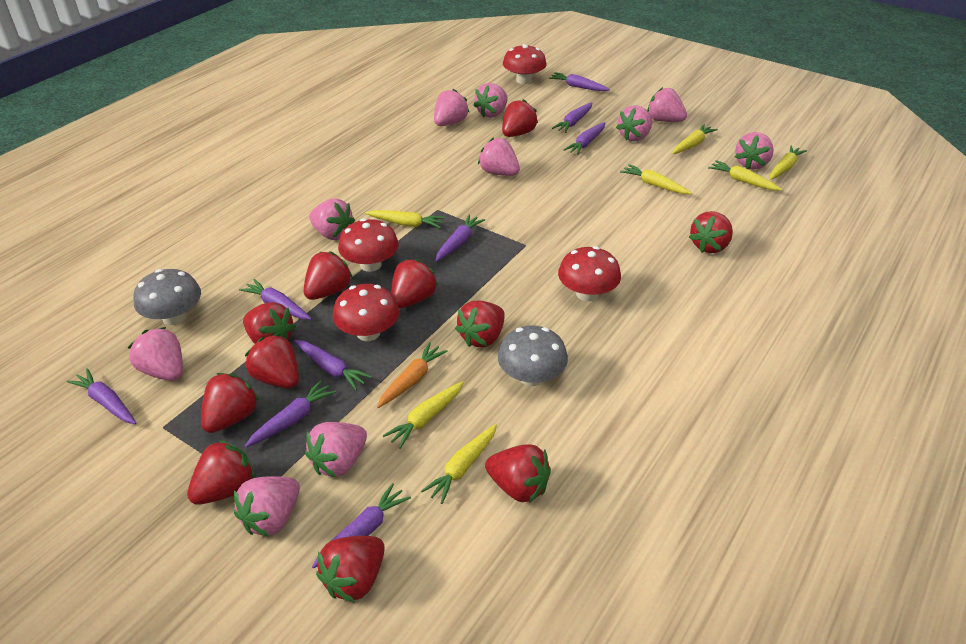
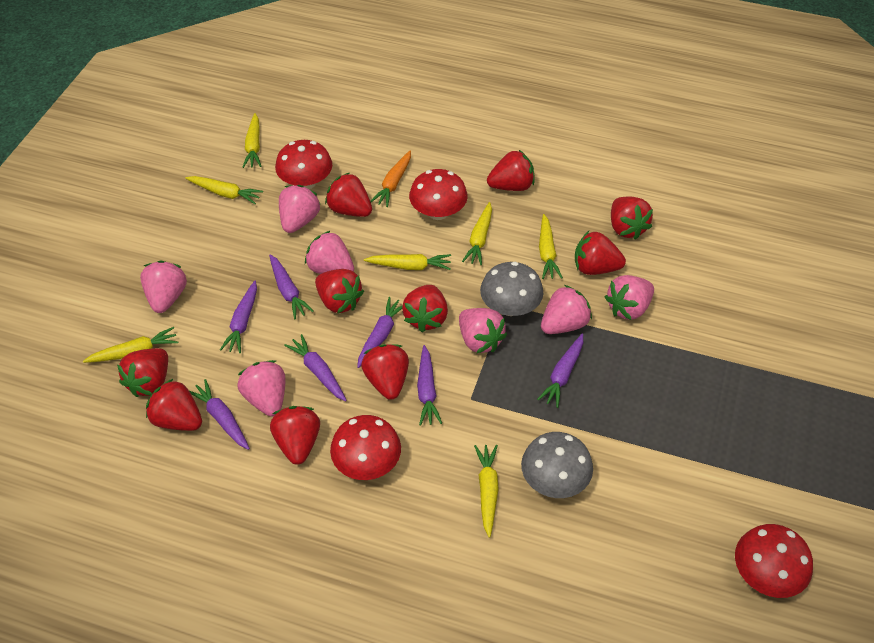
pink strawberry: [128,327,183,381] [234,476,300,537] [305,422,367,477] [309,199,355,240] [434,89,469,126] [473,83,508,118] [478,137,520,176] [616,105,652,141] [647,87,687,122] [735,132,774,170] = 10 -> [140,260,187,313] [238,360,285,417] [279,185,321,233] [305,231,354,274] [459,308,507,353] [541,285,592,334] [605,275,654,320] = 7
purple carrot: [66,368,136,424] [239,279,312,320] [245,380,336,447] [294,340,372,390] [312,483,411,569] [435,214,485,262] [549,72,610,91] [552,102,592,133] [564,122,605,155] = 9 -> [189,379,250,450] [220,281,257,353] [269,254,314,319] [284,334,347,402] [357,297,402,368] [417,345,442,426] [537,334,583,408] = 7
red strawberry: [187,440,255,505] [201,373,259,433] [243,302,296,344] [245,334,299,388] [304,251,353,300] [316,536,385,603] [391,259,438,308] [455,301,505,347] [485,444,551,503] [502,99,538,137] [689,211,733,253] = 11 -> [117,348,168,397] [146,379,202,431] [270,406,320,465] [315,269,364,313] [325,173,372,217] [361,344,409,400] [402,285,448,332] [487,150,534,191] [575,231,626,275] [611,196,653,240] = 10

